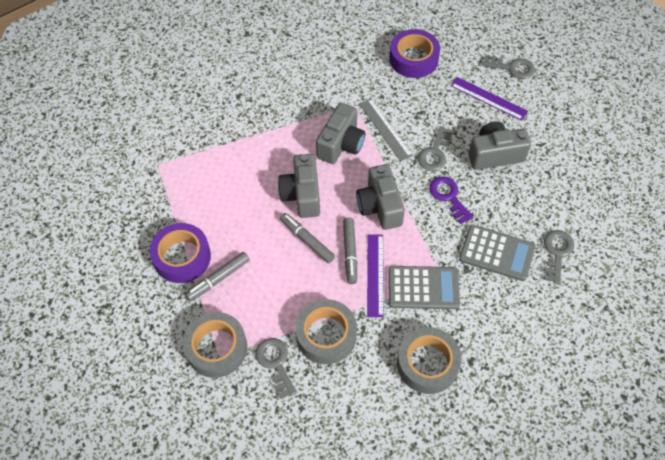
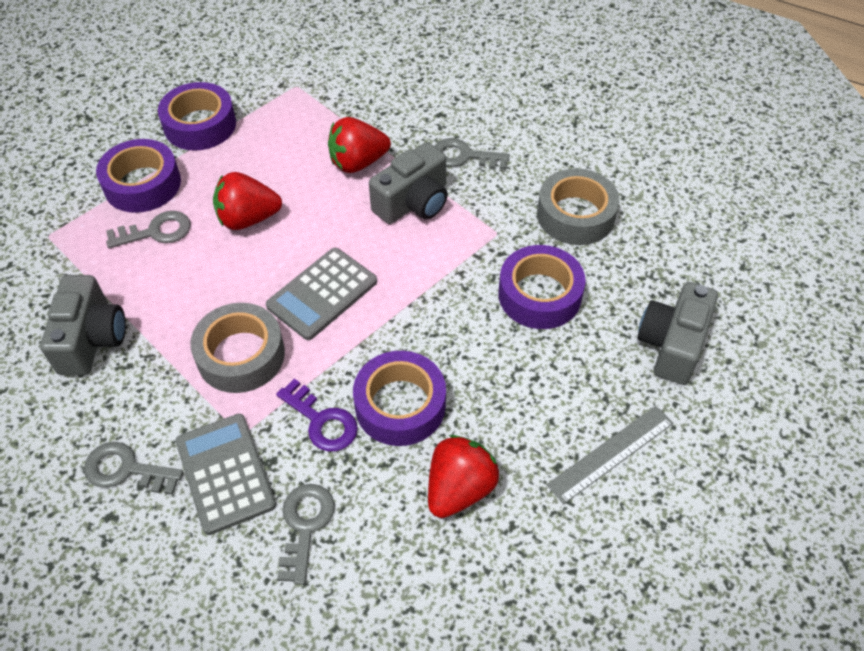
grey camera: [278,154,320,218] [316,103,365,164] [356,164,405,230] [468,121,531,170] = 4 -> [40,275,126,375] [369,142,448,224] [637,282,718,385] = 3
grey marker: [185,252,250,301] [280,213,335,263] [343,217,357,284] = 3 -> none = 0
grey tape: [183,312,247,378] [295,299,357,364] [397,327,462,394] = 3 -> [190,303,285,393] [537,168,619,245] = 2
purple ruler: [367,234,384,317] [451,77,528,121] = 2 -> none = 0
purple tape: [149,223,211,283] [389,29,440,78] = 2 -> [96,139,181,213] [158,82,236,151] [353,351,446,446] [498,245,586,329] = 4
red strawberry: none = 0 -> [213,172,282,230] [328,117,391,173] [428,435,499,518] = 3

